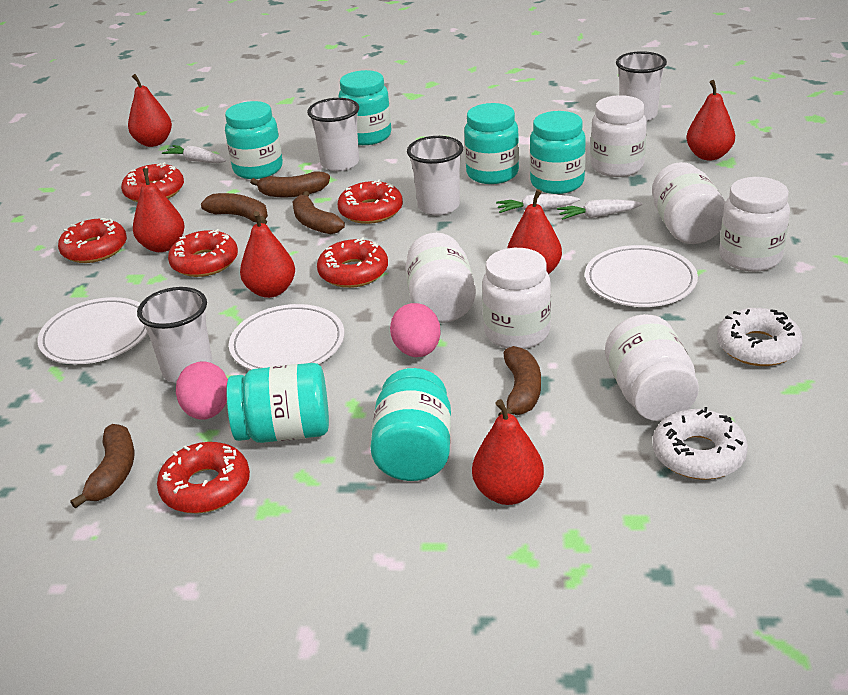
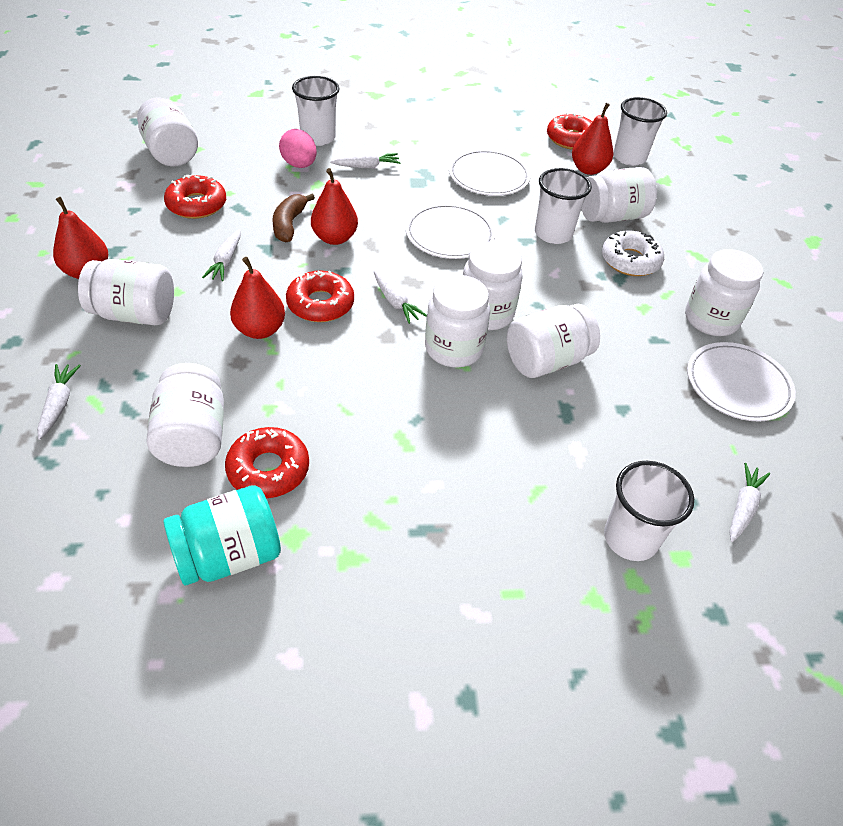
brown banana: [70,424,134,508] [201,193,268,224] [250,171,330,197] [293,191,345,234] [498,346,541,416] = 5 -> [272,194,315,243] = 1
pink egg: [176,361,228,420] [390,303,440,357] = 2 -> [279,129,317,168] = 1
red donut: [58,218,127,263] [121,162,184,202] [157,442,250,513] [168,229,238,277] [317,237,388,288] [338,180,403,224] = 6 -> [164,175,226,219] [225,427,309,498] [286,271,354,322] [547,113,592,150] = 4
red pear: [128,74,172,147] [133,168,185,252] [240,211,295,298] [472,399,544,505] [507,189,562,274] [686,80,735,160] = 6 -> [53,197,108,279] [230,257,285,339] [311,168,358,245] [572,103,613,175] = 4
turquoise jar: [225,101,283,179] [227,363,329,443] [338,70,391,145] [370,368,451,481] [464,103,519,184] [530,111,586,194] = 6 -> [163,485,281,585] = 1
white carrot: [162,145,226,163] [496,194,580,213] [557,199,642,220] = 3 -> [37,364,81,440] [202,229,241,281] [330,153,401,168] [374,271,427,324] [729,463,770,542] = 5
white donut: [653,407,748,480] [717,308,803,366] = 2 -> [602,231,664,276] = 1
white jar: [405,233,476,323] [482,248,551,349] [591,95,647,177] [605,314,699,421] [652,162,725,244] [719,177,790,272] = 6 -> [78,259,174,325] [137,97,198,166] [147,363,224,467] [425,275,490,368] [463,241,523,330] [507,304,600,378] [581,167,657,223] [685,249,763,336] = 8

